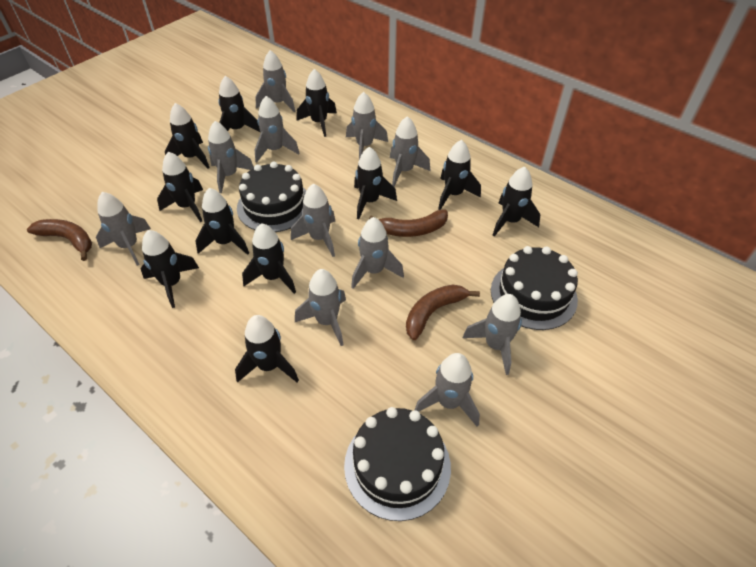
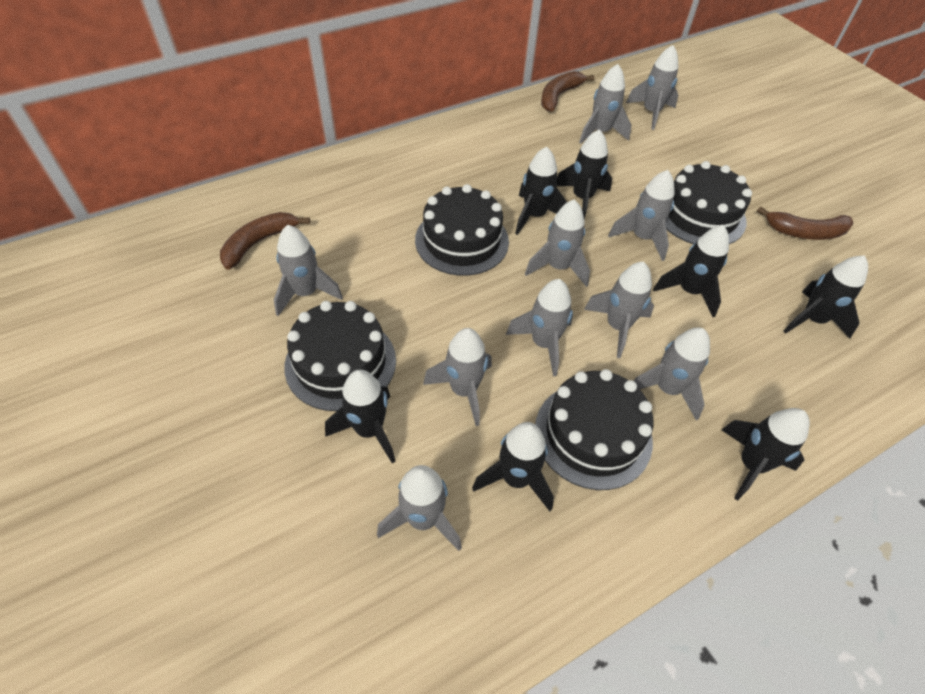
black cake: [237,161,307,232] [344,407,451,521] [491,246,578,330] = 3 -> [284,301,396,411] [415,184,509,276] [535,369,653,490] [665,161,752,244] = 4
black rocket: [140,230,199,308] [157,152,203,222] [165,103,210,169] [195,188,249,255] [218,76,261,133] [235,315,299,383] [242,223,296,294] [296,69,337,137] [354,147,397,219] [438,140,481,210] [493,166,541,237] = 11 -> [325,370,396,464] [472,422,554,511] [515,147,567,235] [556,129,612,220] [653,225,729,317] [722,408,810,501] [783,256,868,339] = 7
grey rocket: [96,192,151,266] [208,121,254,193] [255,50,296,112] [255,96,300,162] [291,184,335,257] [295,269,346,346] [346,92,388,159] [351,217,404,289] [390,116,430,187] [415,353,480,427] [463,294,522,375] = 11 -> [274,225,343,316] [377,465,462,551] [423,328,492,426] [506,279,573,377] [525,199,590,287] [579,64,631,144] [584,262,654,358] [608,170,675,261] [626,45,678,130] [634,327,710,421] = 10

